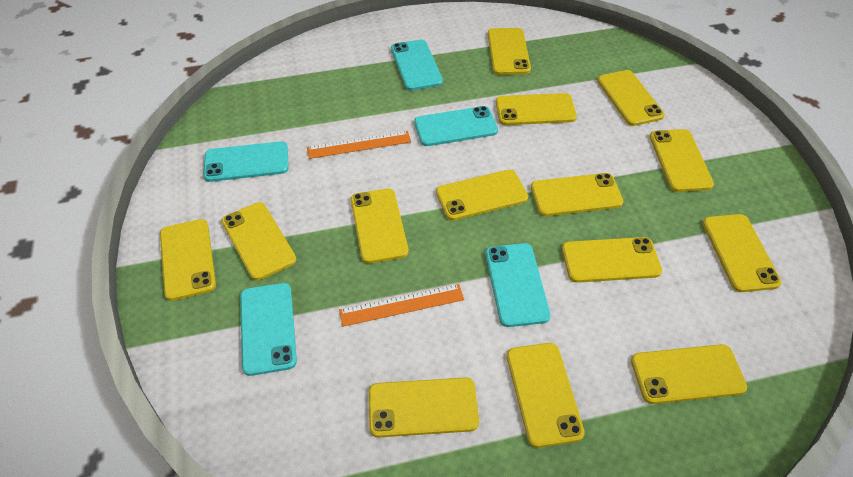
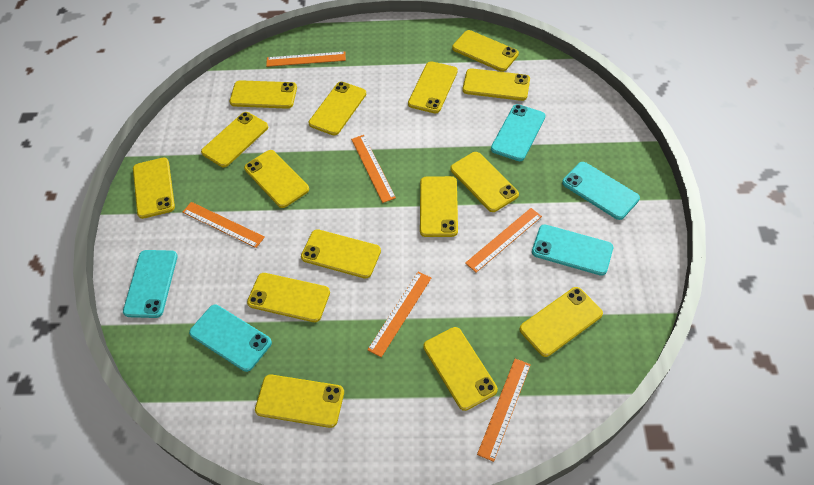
orange ruler: [307,131,411,159] [339,284,464,327] = 2 -> [183,202,265,248] [266,52,346,67] [351,135,396,203] [367,272,431,357] [465,208,542,273] [477,358,531,462] = 6
yellow phone: [160,219,216,301] [222,202,297,280] [351,188,409,263] [369,377,479,438] [436,170,528,221] [488,28,531,75] [496,93,577,125] [507,343,585,448] [531,173,624,216] [562,237,662,283] [597,70,665,126] [631,344,747,404] [650,129,714,192] [703,214,781,292] = 14 -> [133,158,175,219] [201,112,268,167] [230,80,297,109] [244,150,309,208] [247,273,330,322] [255,375,344,428] [301,229,381,279] [308,82,366,135] [408,61,458,113] [420,176,458,237] [423,327,498,411] [450,152,519,212] [452,30,519,72] [463,68,530,101] [520,287,603,357] = 15

